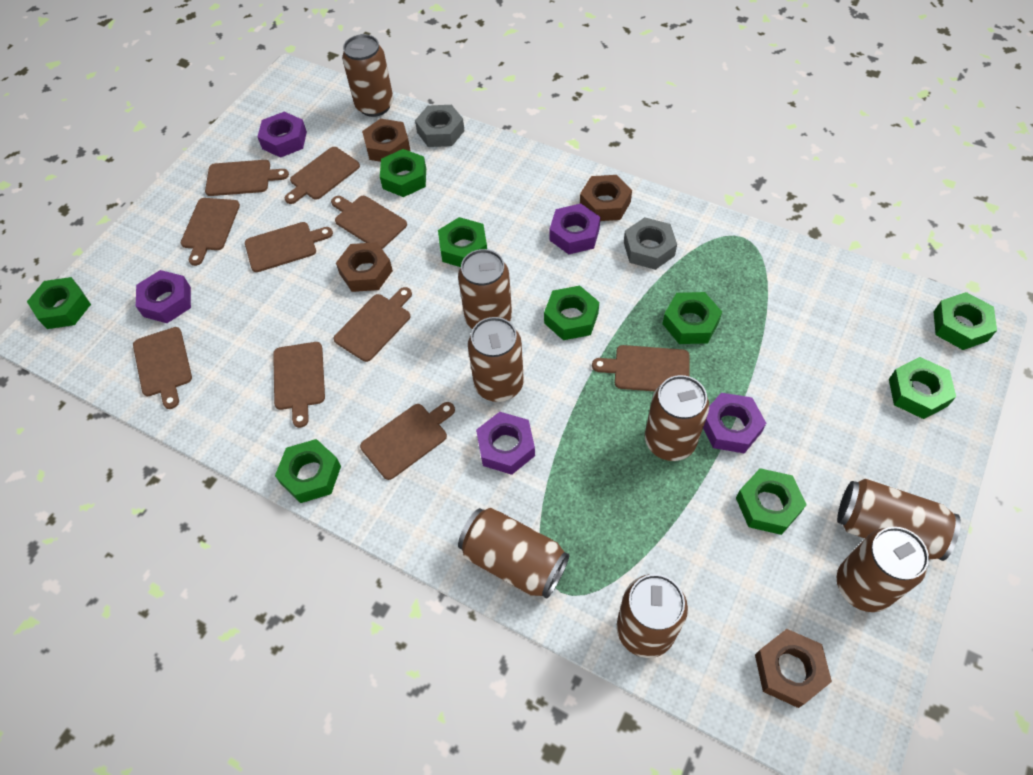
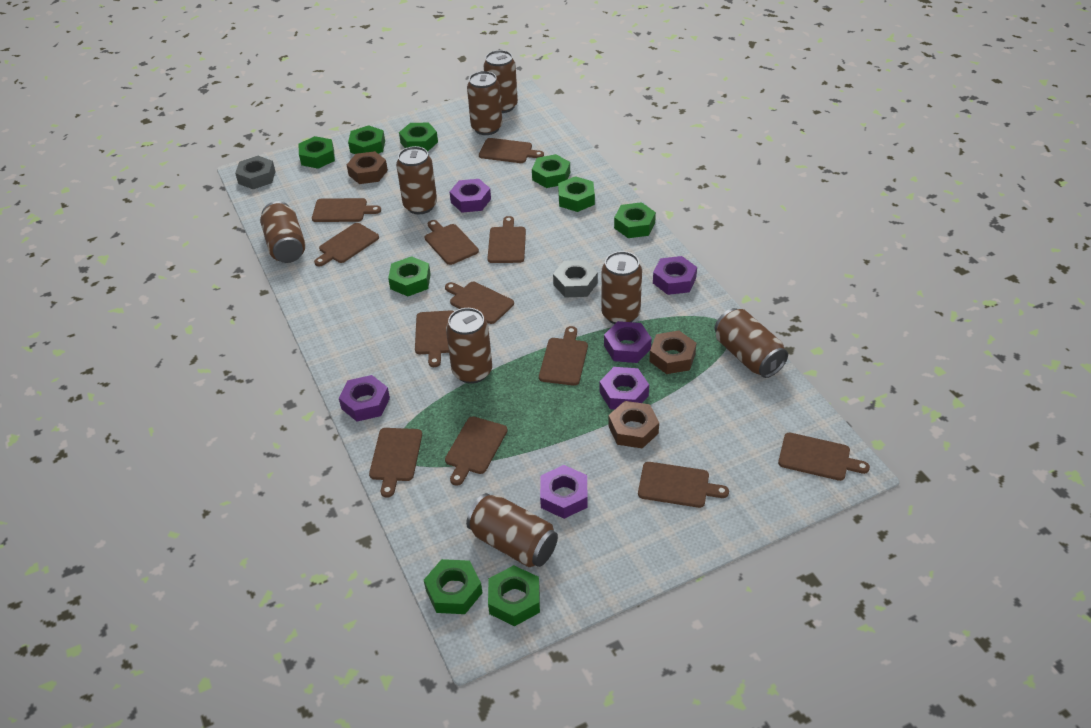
brown cutting board: [133,327,192,409] [181,198,240,266] [205,160,289,196] [245,222,333,272] [273,342,325,428] [285,147,360,204] [331,196,407,249] [333,287,412,362] [360,402,455,480] [592,345,690,391] = 10 -> [312,198,381,222] [314,223,379,267] [369,428,422,498] [415,310,454,367] [425,220,479,265] [445,282,514,324] [445,416,508,486] [479,138,544,163] [487,216,526,263] [539,326,588,386] [638,462,729,508] [778,433,870,481] = 12
brown nut: [336,242,393,292] [362,119,411,162] [580,175,632,221] [755,629,832,708] = 4 -> [347,151,388,184] [608,401,659,449] [649,331,696,374] = 3
purple nut: [136,270,191,323] [257,112,307,158] [476,412,535,475] [549,203,600,254] [703,393,766,453] = 5 -> [339,375,390,422] [450,179,491,213] [540,465,588,519] [600,367,649,409] [604,321,652,363] [653,256,697,295] = 6

